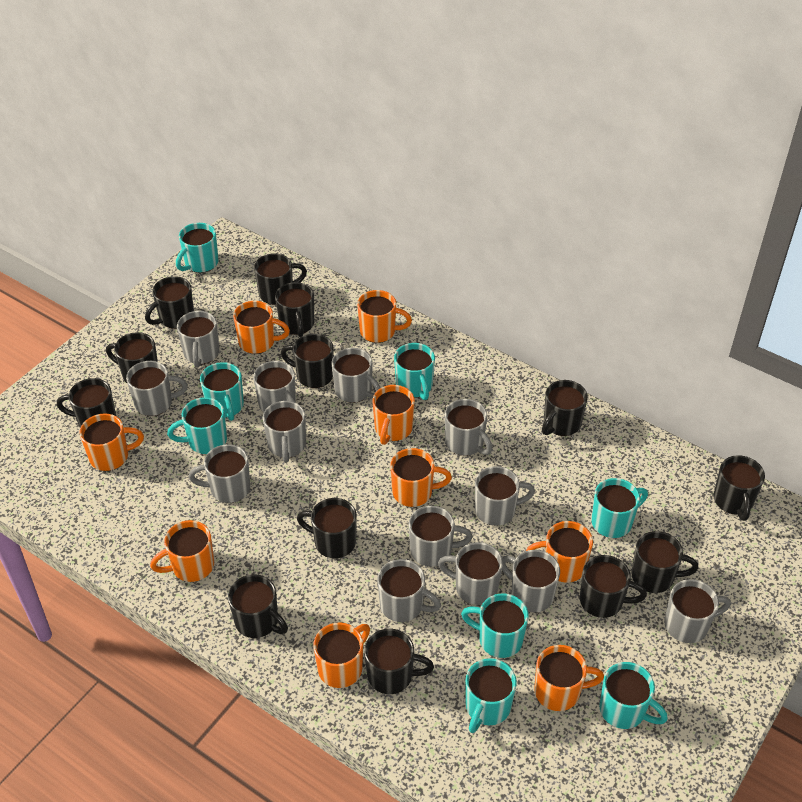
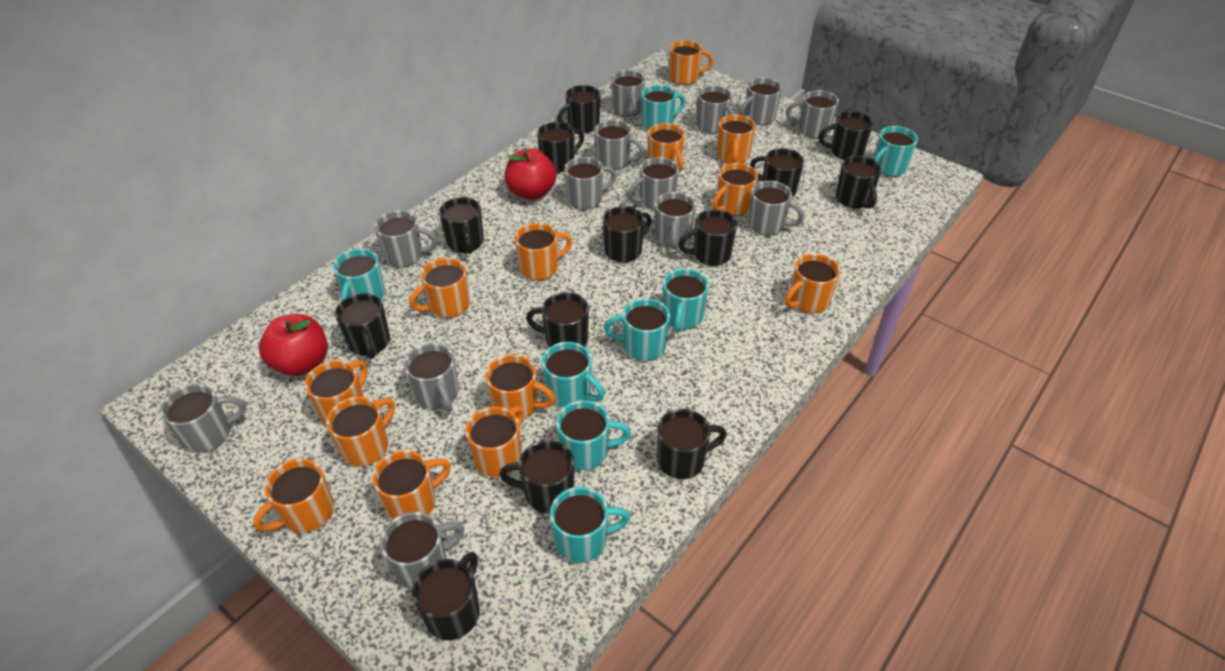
orange mug: [80,414,144,471] [150,520,214,582] [233,301,290,354] [313,623,370,688] [357,290,412,343] [372,385,415,445] [390,448,452,507] [526,521,593,583] [534,645,604,711] = 9 -> [253,459,334,533] [305,360,368,424] [326,397,395,466] [372,450,451,520] [409,258,470,318] [465,406,524,477] [485,355,556,419] [514,223,572,281] [647,123,685,172] [669,40,713,85] [712,163,758,216] [717,115,756,164] [785,253,840,313] = 13
red apple: none = 0 -> [259,314,328,376] [505,149,557,200] = 2

